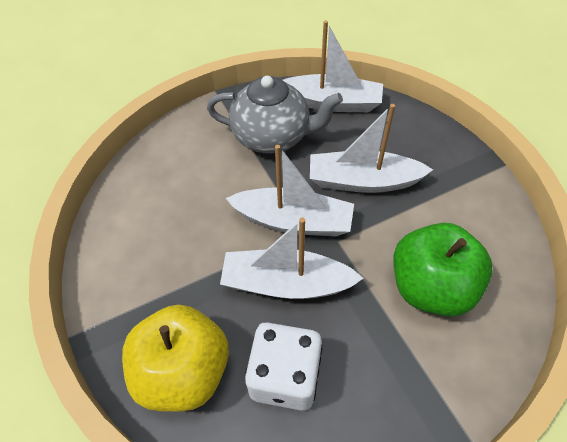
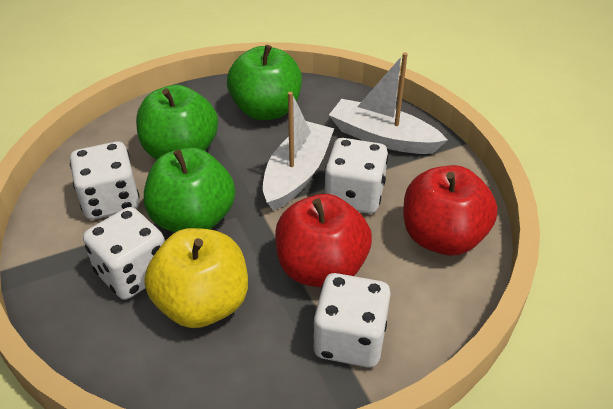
green apple: [393,223,493,317] = 1 -> [136,85,218,160] [144,148,235,232] [227,45,302,120] = 3
grey teapot: [207,76,343,153] = 1 -> none = 0
red apple: none = 0 -> [275,194,372,287] [403,165,498,255] = 2
white boat: [220,217,364,299] [225,145,354,236] [283,21,383,112] [310,104,433,193] = 4 -> [263,92,334,211] [329,52,448,154] = 2
white dice: [245,322,323,411] = 1 -> [70,142,139,220] [83,207,165,300] [313,273,391,368] [325,138,388,214] = 4

